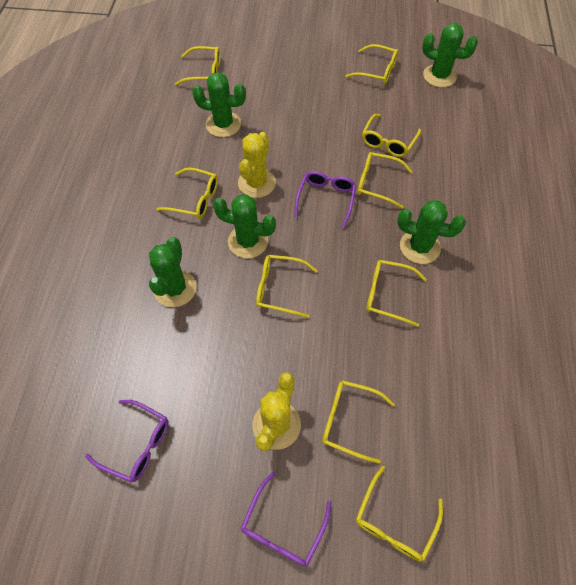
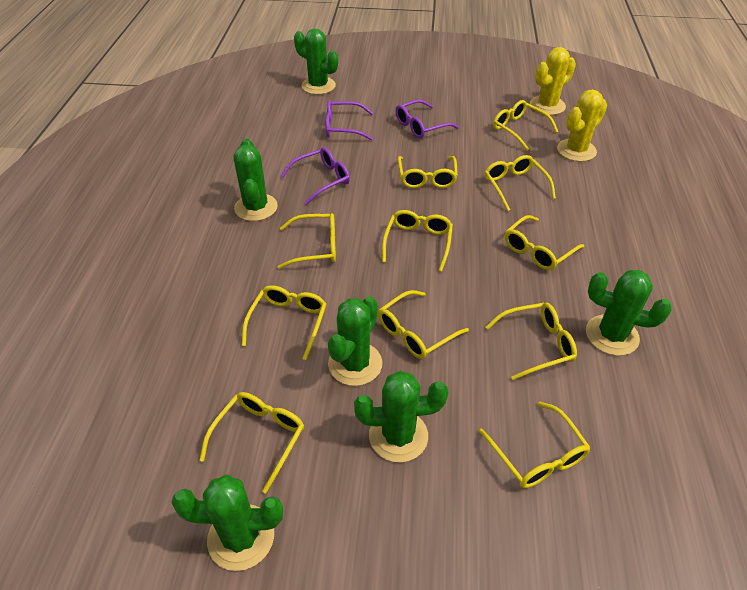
green cactus: [149,237,197,307] [192,72,246,137] [213,194,276,258] [397,200,466,264] [422,23,478,87] = 5 -> [171,475,283,571] [233,139,278,221] [294,28,338,95] [328,296,382,386] [354,371,448,462] [586,270,672,356] = 6
yellow glasses: [156,168,218,219] [175,46,220,86] [256,255,318,318] [322,380,395,464] [345,44,398,84] [356,466,443,562] [357,152,413,209] [362,114,421,157] [366,260,427,327] = 9 -> [199,392,304,493] [242,285,327,360] [278,213,336,269] [378,290,469,359] [382,210,453,271] [398,156,458,188] [479,402,591,488] [484,155,556,211] [486,303,577,380] [493,100,558,151] [505,215,584,270] = 11

